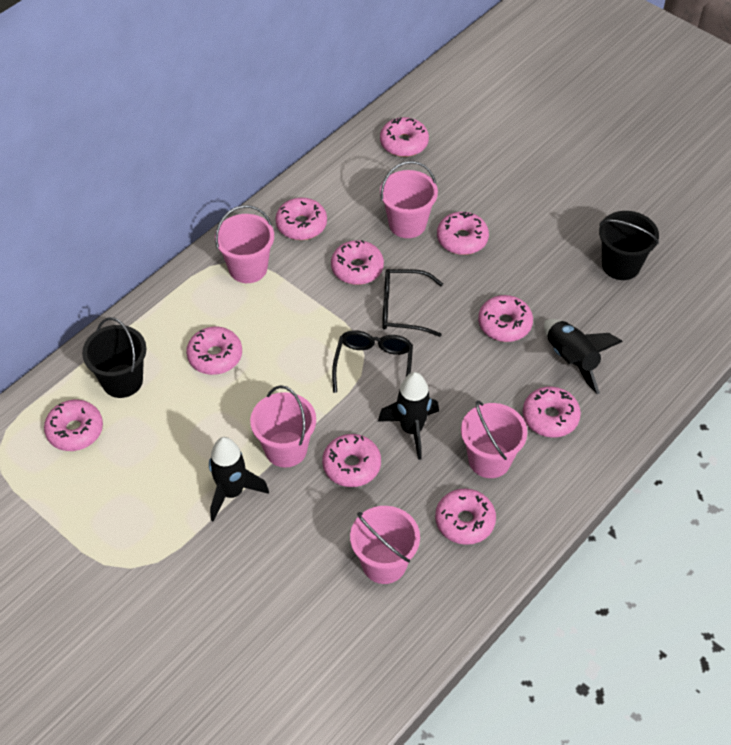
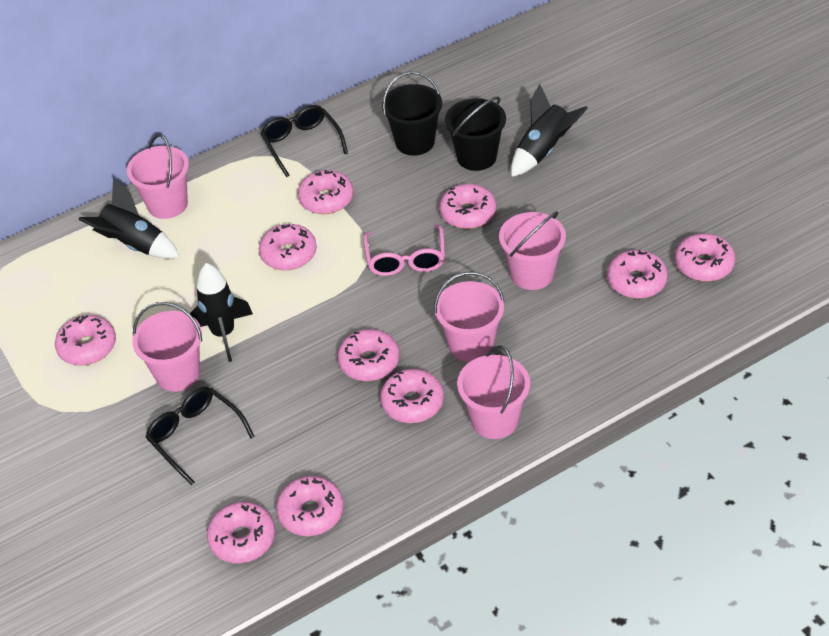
pink glasses: none = 0 -> [363,224,445,276] = 1

